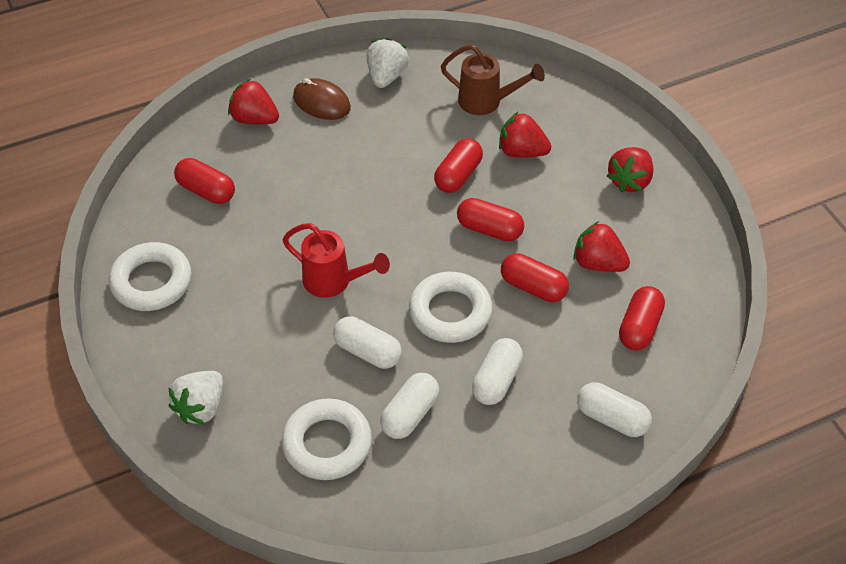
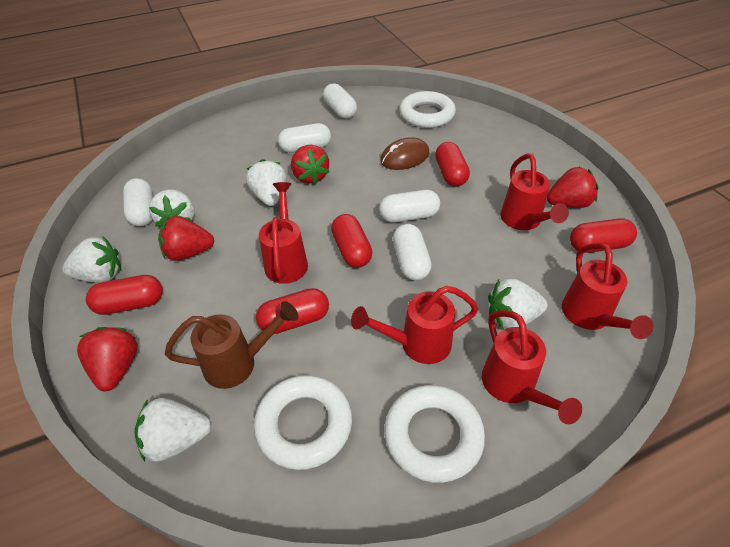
red watering can: [283,223,390,298] = 1 -> [259,182,308,284] [351,286,478,364] [482,310,582,424] [500,153,569,230] [562,243,653,339] = 5
white capsule: [333,316,402,369] [380,373,439,439] [472,338,523,405] [577,382,652,437] = 4 -> [123,178,153,226] [278,123,331,153] [323,83,357,119] [379,190,440,223] [393,224,432,281] = 5
white strawberry: [168,371,223,424] [367,38,409,88] = 2 -> [62,237,121,283] [134,398,211,462] [149,190,194,227] [246,159,286,206] [488,278,548,329] = 5

